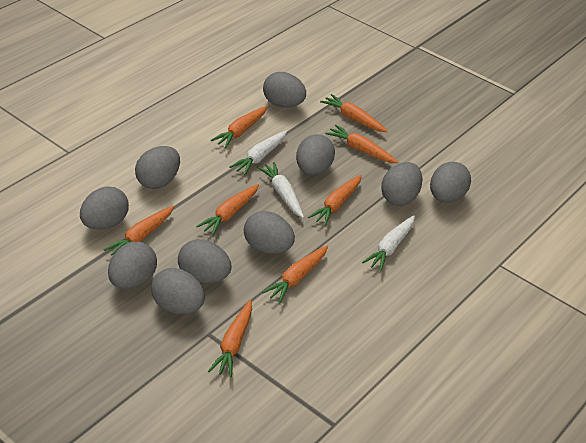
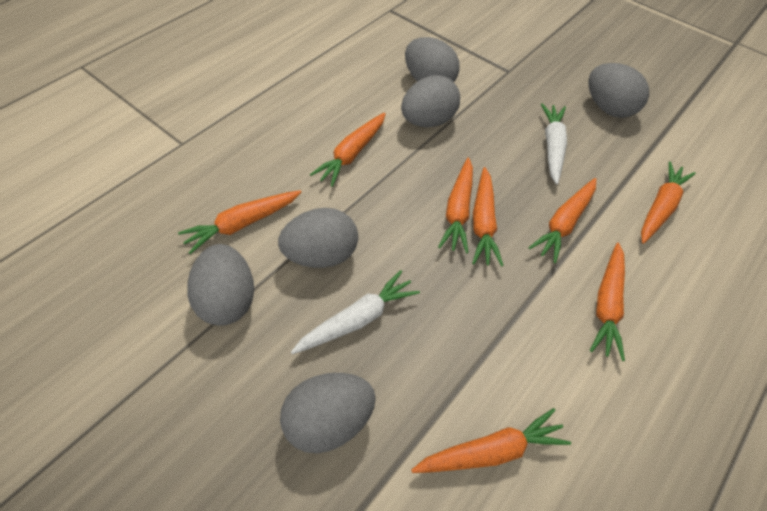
grey egg: [80,186,129,230] [108,242,157,289] [135,146,180,189] [151,268,205,314] [178,239,231,283] [244,211,295,254] [263,72,306,108] [296,134,335,175] [381,162,423,206] [430,162,471,203] = 10 -> [187,244,254,326] [278,208,358,268] [280,373,376,453] [401,75,460,127] [405,37,460,82] [588,63,649,118] = 6
white carrot: [229,130,287,175] [257,162,304,218] [362,215,415,272] = 3 -> [291,270,420,354] [541,104,567,184] = 2

